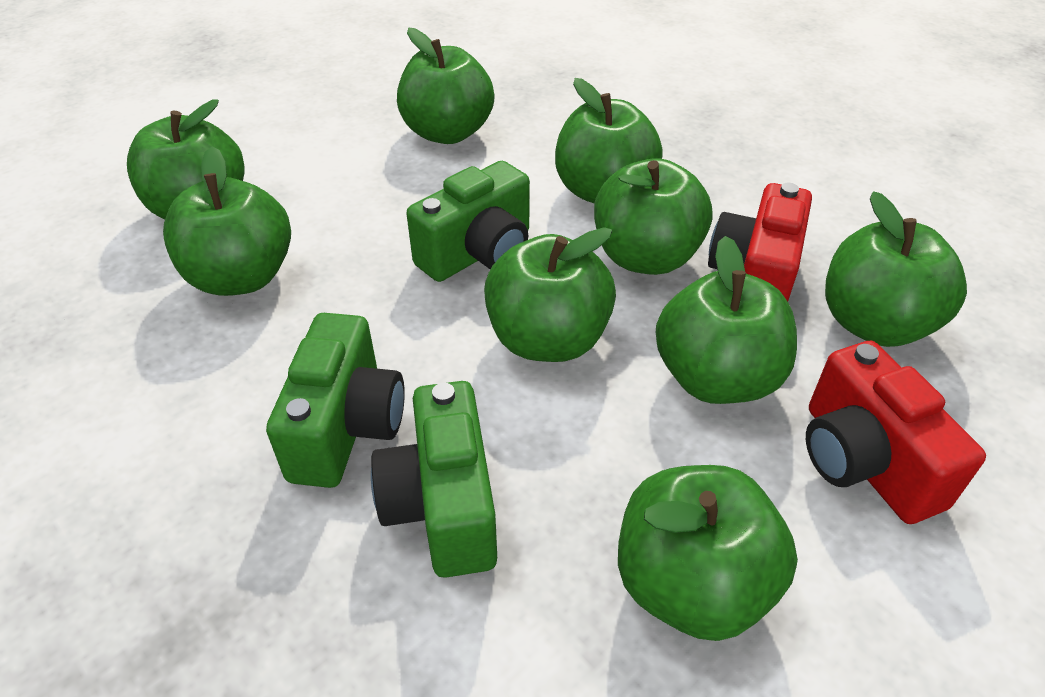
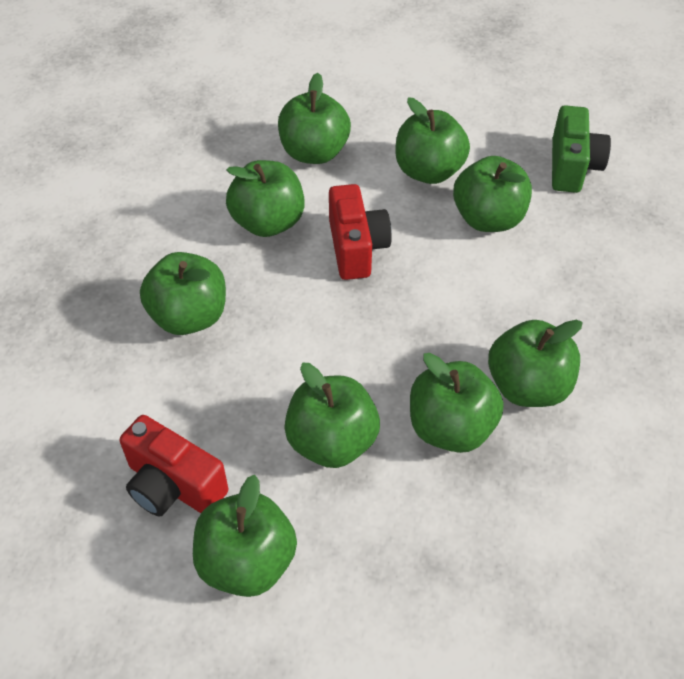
green camera: [266,313,405,488] [371,381,497,578] [406,161,530,282] = 3 -> [552,105,611,193] = 1

